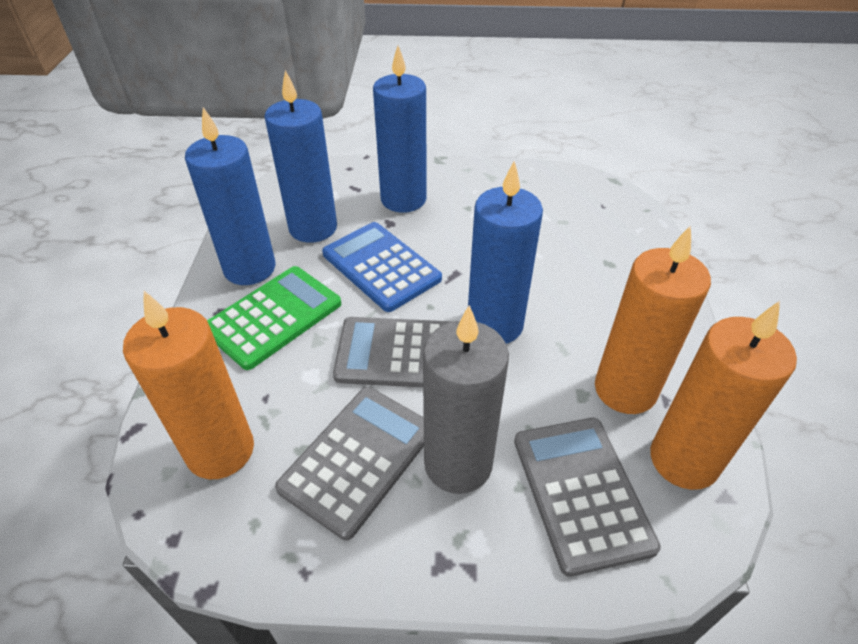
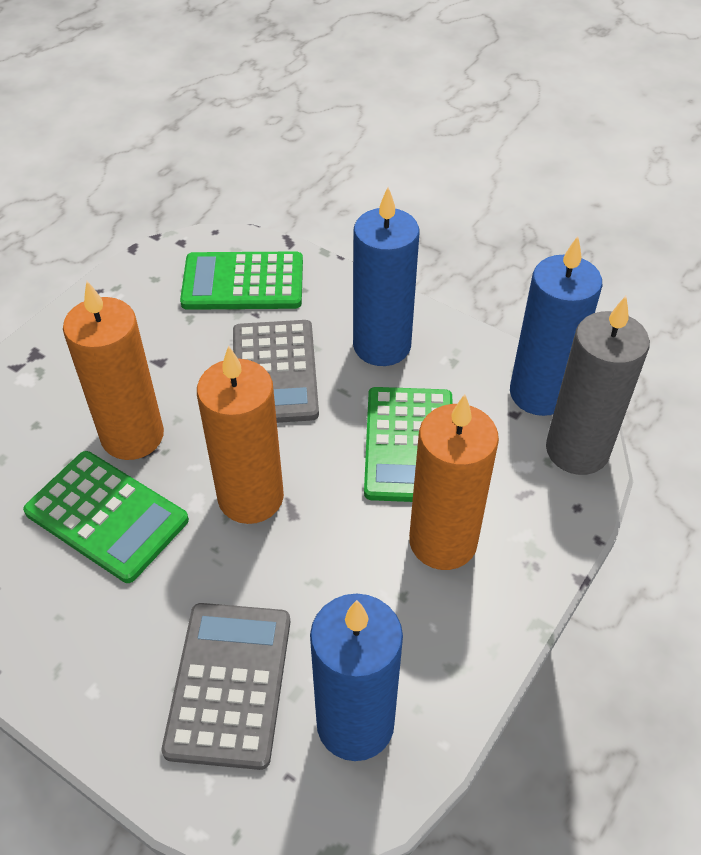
blue calculator: [322,222,442,312] = 1 -> none = 0
blue candle: [185,107,276,285] [264,70,337,243] [373,46,427,213] [468,160,543,344] = 4 -> [310,594,403,761] [353,187,419,366] [510,236,602,416] = 3
green calculator: [207,266,341,370] = 1 -> [23,451,189,583] [180,251,303,310] [364,387,453,502] = 3
grey calculator: [275,387,424,540] [333,317,454,387] [514,418,661,577] = 3 -> [162,603,290,770] [233,320,319,423] = 2

